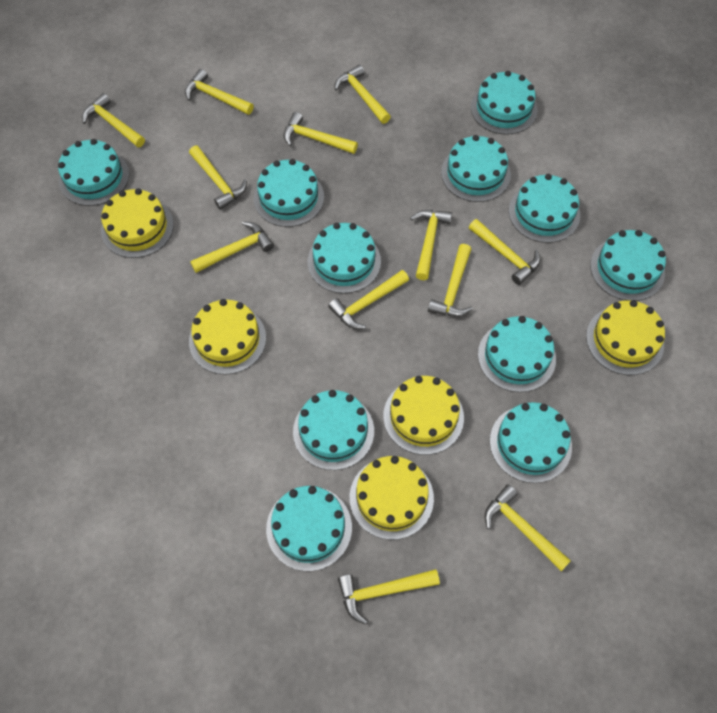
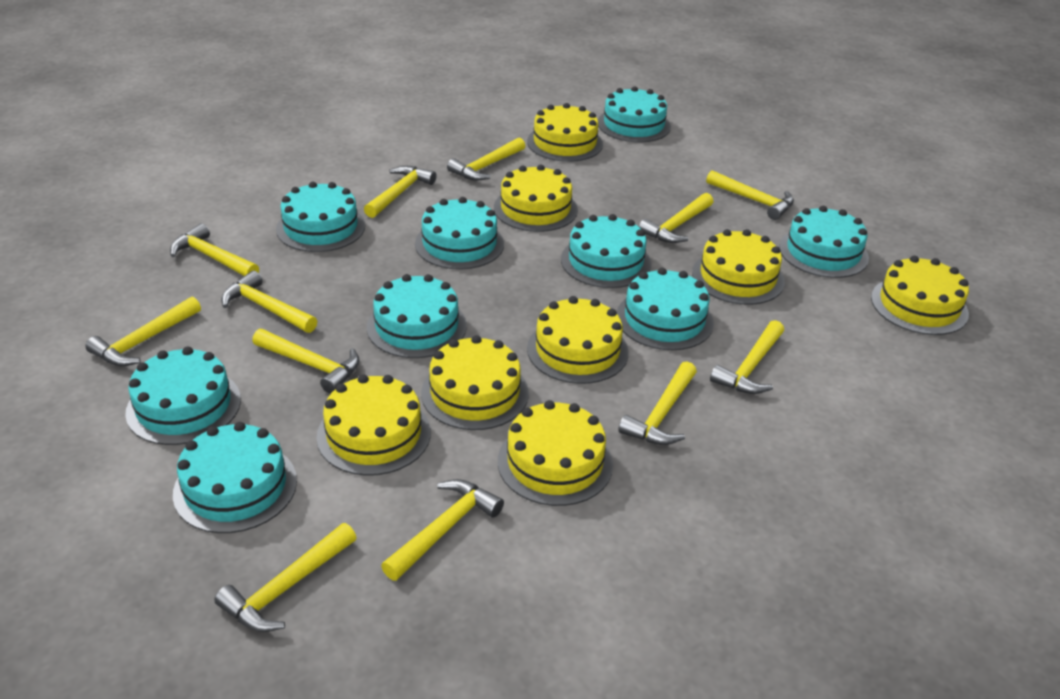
turquoise cake: [58,139,129,206] [254,159,324,227] [266,486,352,571] [293,390,374,470] [308,223,381,293] [441,135,511,202] [471,71,537,135] [478,316,556,392] [490,402,572,483] [509,174,580,243] [590,230,666,301] = 11 -> [125,347,241,445] [173,422,297,533] [276,182,365,252] [367,274,467,358] [415,197,504,269] [561,214,651,288] [598,86,671,142] [617,268,714,350] [779,206,869,278] = 9
yellow cake: [101,188,174,258] [189,299,266,375] [350,456,434,540] [383,376,464,455] [586,300,665,375] = 5 -> [316,374,431,476] [421,335,529,430] [494,165,578,232] [498,400,613,506] [527,103,603,162] [527,296,629,384] [692,229,785,305] [871,256,969,335] = 8

